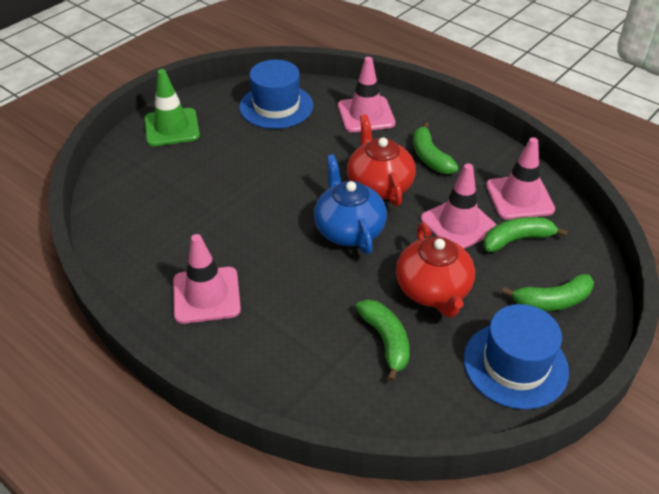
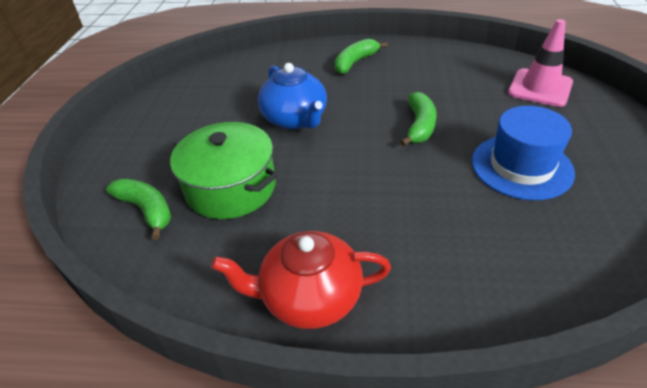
blue hat: [239,60,313,129] [464,304,569,410] = 2 -> [472,106,575,200] = 1
green banana: [355,299,410,382] [413,122,459,174] [483,217,568,252] [502,274,594,311] = 4 -> [106,179,171,240] [335,39,388,74] [400,92,437,146] = 3
green pot: none = 0 -> [170,122,278,219] = 1
green traffic cone: [144,69,200,146] = 1 -> none = 0
pink traffic cone: [173,234,241,324] [338,57,395,132] [421,163,497,249] [486,137,555,220] = 4 -> [508,19,573,107] = 1
red teapot: [347,114,416,206] [396,223,475,318] = 2 -> [211,231,391,329] = 1

